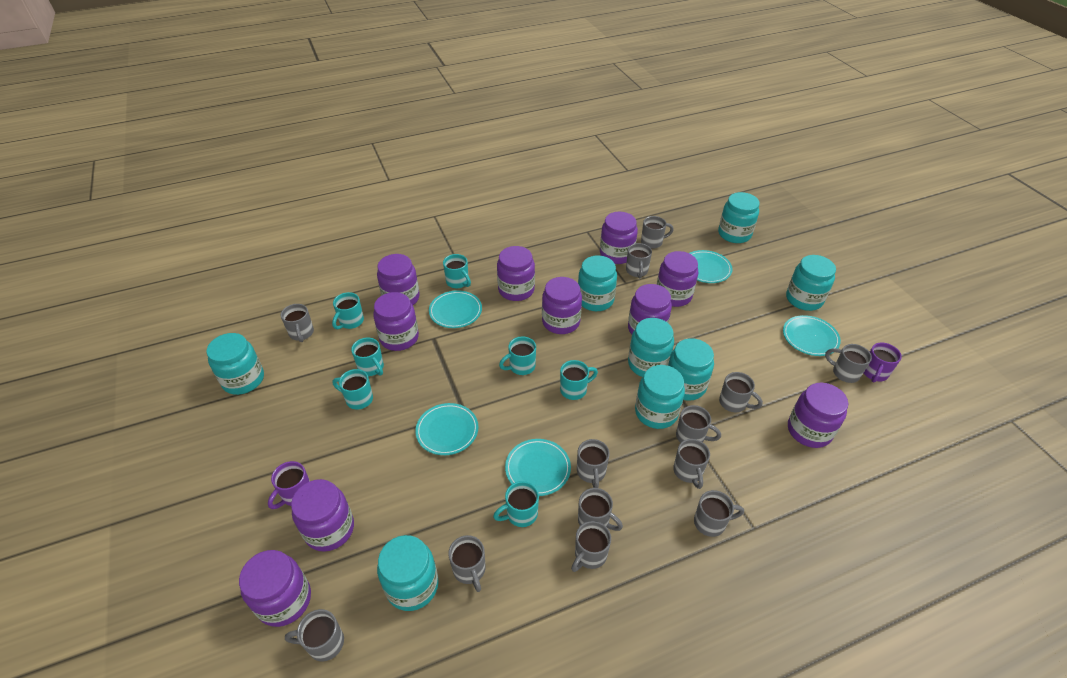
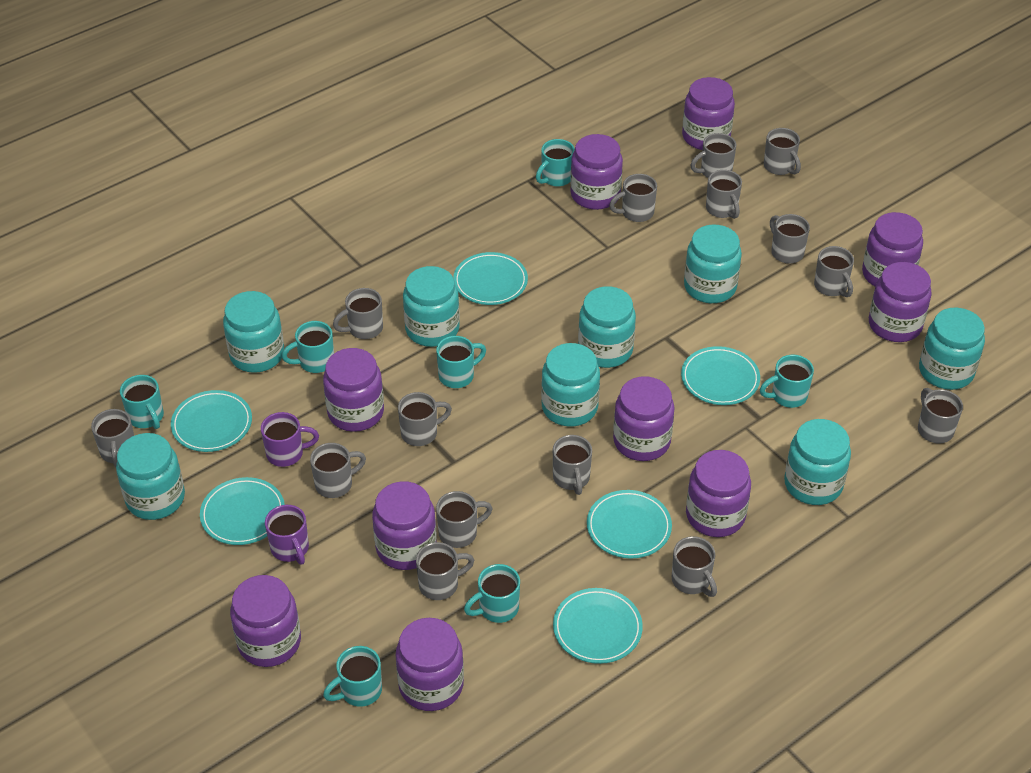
grey mug: [281,304,314,342] [285,609,344,662] [448,535,486,592] [571,521,611,572] [577,439,610,488] [578,488,623,531] [626,243,652,278] [641,216,674,249] [673,439,710,489] [676,405,721,443] [694,490,744,537] [719,372,763,412] [825,344,872,383] = 13 -> [91,409,134,467] [310,443,366,498] [333,288,383,339] [398,392,452,446] [416,542,474,600] [436,491,493,548] [553,435,592,495] [609,174,657,222] [672,536,717,597] [690,133,736,178] [706,170,742,219] [764,128,801,175] [770,214,810,263] [814,246,854,297] [918,388,963,443] = 15
turquoise plate: [415,403,478,455] [429,290,482,328] [505,439,571,496] [689,250,733,283] [783,315,841,356] = 5 -> [171,390,252,452] [200,477,285,545] [453,252,528,305] [553,588,643,664] [587,490,672,558] [681,346,760,405] = 6

